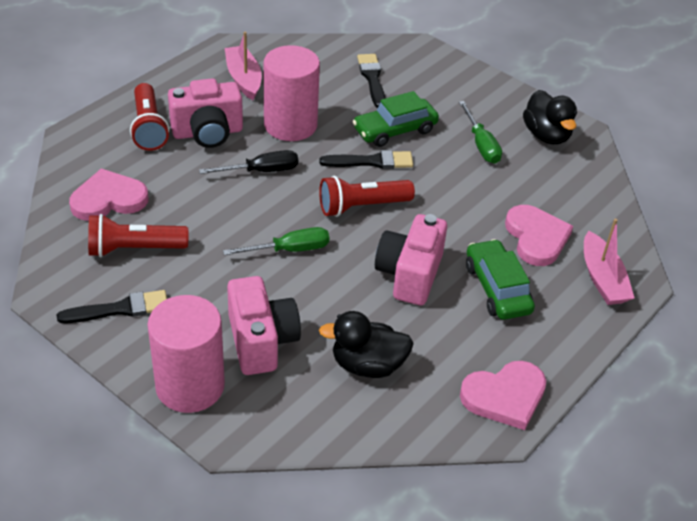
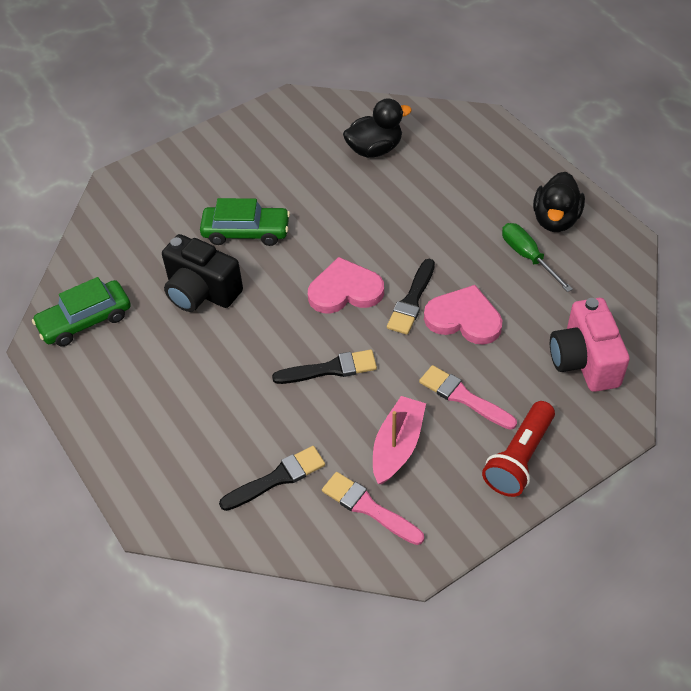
black camera: none = 0 -> [162,234,243,312] = 1
black screwdriver: [199,150,298,174] = 1 -> none = 0
green screwdriver: [223,227,329,255] [459,101,502,164] = 2 -> [502,223,573,292] = 1
pink boat: [225,32,262,100] [584,219,634,305] = 2 -> [373,396,426,484] = 1
pink brush: none = 0 -> [322,472,424,545] [419,365,517,430] = 2
pink camera: [168,78,243,148] [227,276,301,375] [375,214,447,305] = 3 -> [550,298,630,392] = 1
pink cylinder: [147,295,225,413] [264,45,320,141] = 2 -> none = 0
pink heart: [69,168,148,221] [460,361,546,430] [505,205,573,266] = 3 -> [308,257,384,313] [424,285,502,345] = 2
red flashlight: [88,214,188,257] [130,83,169,151] [319,176,415,217] = 3 -> [482,401,555,497] = 1

